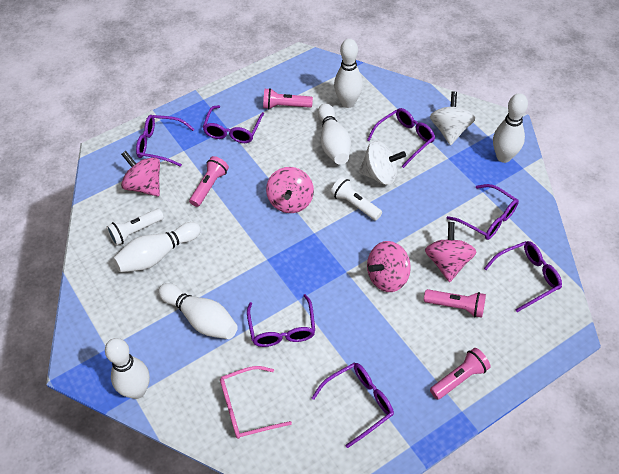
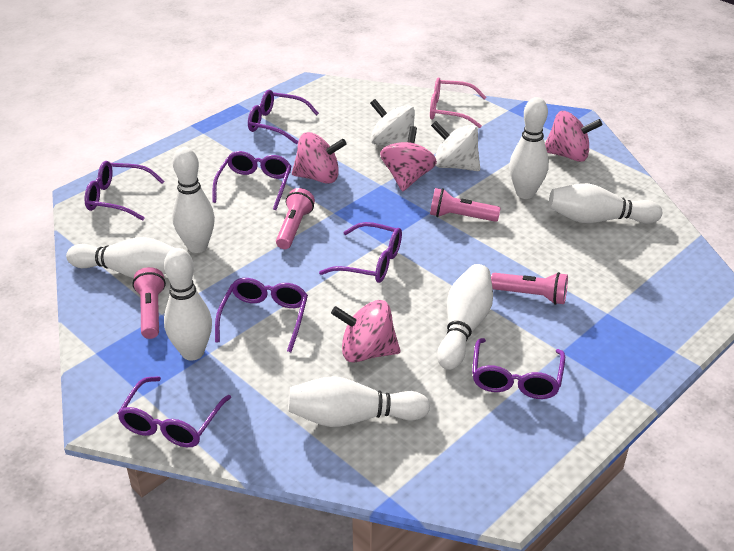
white bowling pin: [105,338,150,399] [113,222,201,272] [158,283,238,339] [318,103,351,165] [334,39,363,108] [493,93,528,163] = 6 -> [66,237,174,278] [164,248,212,361] [172,147,215,253] [288,376,430,427] [437,264,493,370] [509,97,549,199] [549,183,662,224] = 7
white flashlight: [107,209,164,246] [331,177,382,221] = 2 -> none = 0

